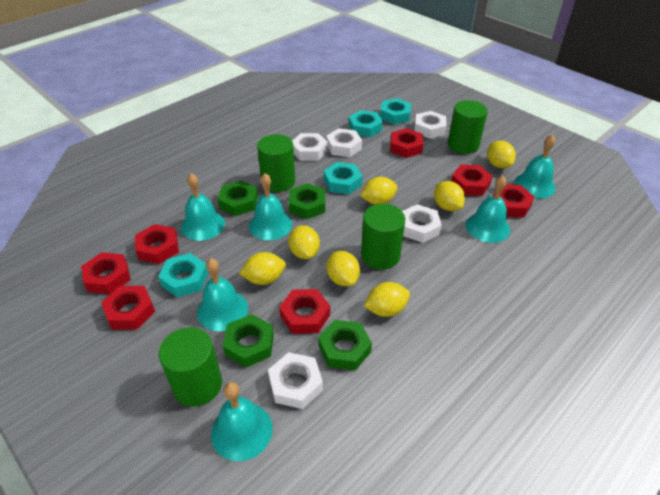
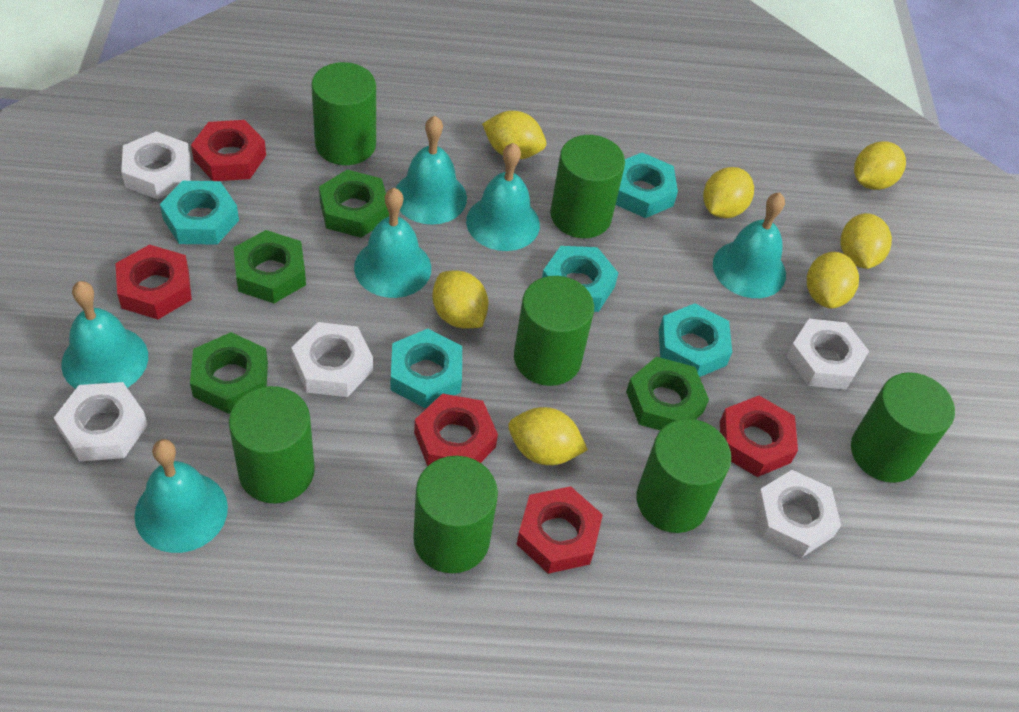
green cylinder: [159,327,222,407] [257,134,295,192] [361,204,405,270] [448,100,488,154] = 4 -> [229,386,315,504] [311,62,376,165] [413,456,498,573] [514,276,594,386] [550,135,625,238] [636,419,731,533] [851,372,955,483] = 7
red nut: [81,252,131,294] [101,286,155,329] [135,224,179,264] [279,289,330,334] [390,128,423,158] [451,165,493,196] [493,184,534,217] = 7 -> [115,244,192,319] [191,120,266,181] [414,393,498,466] [517,486,603,574] [720,396,798,477] = 5
turquoise nut: [158,253,208,297] [324,162,362,194] [349,110,383,137] [380,98,412,125] = 4 -> [160,181,239,245] [390,329,462,408] [542,246,618,312] [616,153,678,218] [659,303,732,377] = 5

